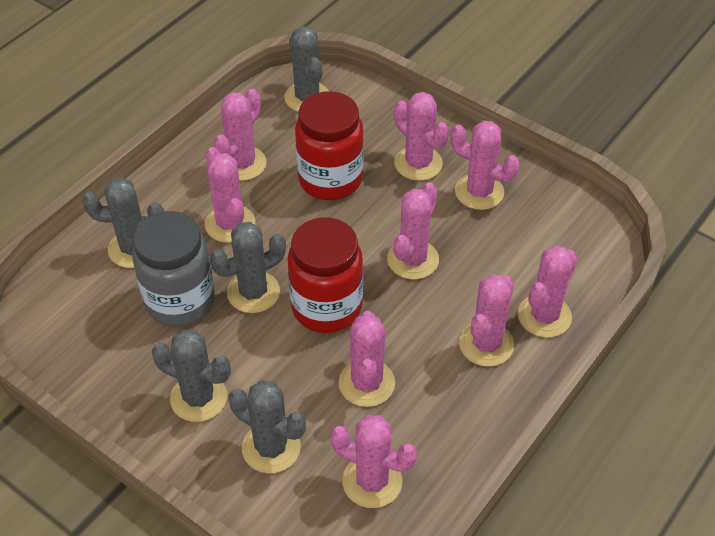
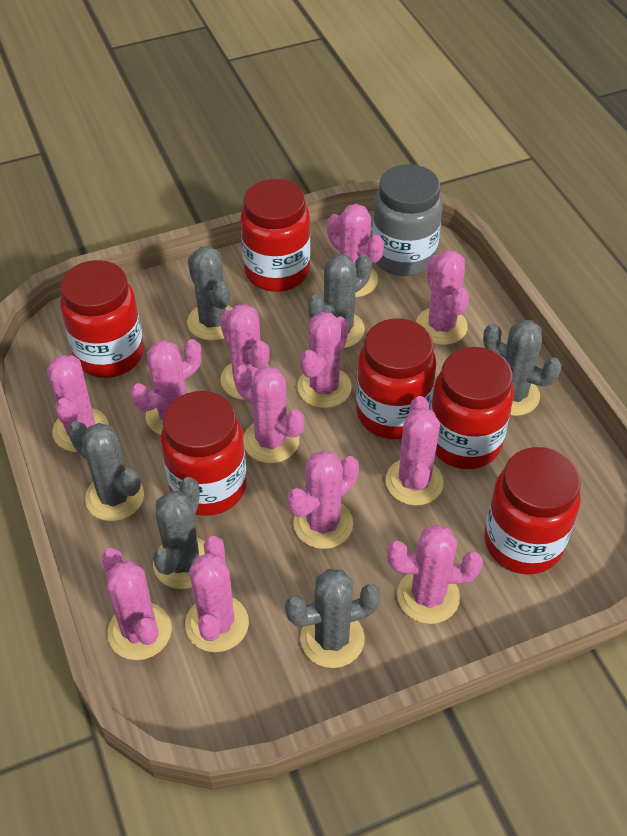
grey cactus: [82,177,164,268] [152,329,231,422] [210,222,286,313] [229,380,306,474] [284,27,329,112] = 5 -> [68,421,144,521] [153,477,205,589] [187,246,233,341] [285,569,381,668] [308,254,372,348] [483,319,562,416] = 6
pink cactus: [205,147,255,243] [214,89,267,181] [330,415,417,508] [339,311,395,407] [387,182,439,280] [394,92,449,181] [450,121,520,210] [459,274,514,367] [518,246,578,338] = 9 -> [47,355,109,452] [102,548,172,660] [131,339,202,435] [185,536,249,652] [220,304,270,400] [234,365,304,463] [287,450,359,549] [297,312,352,408] [327,204,384,297] [385,396,444,506] [387,524,483,624] [416,250,469,345] = 12
red jar: [287,217,363,333] [295,91,364,200] = 2 -> [60,260,144,378] [161,391,247,516] [240,179,311,292] [356,318,436,439] [430,347,514,469] [484,447,581,575] = 6

